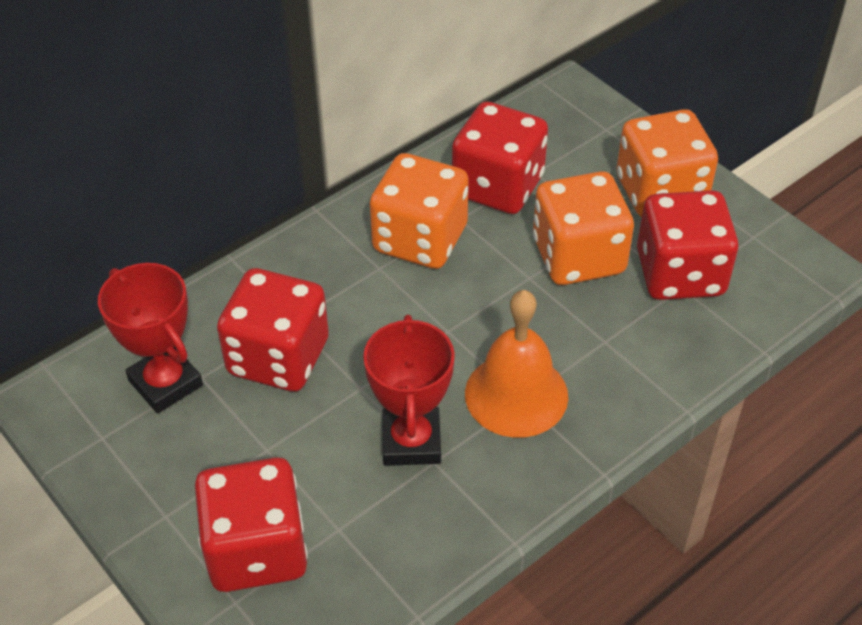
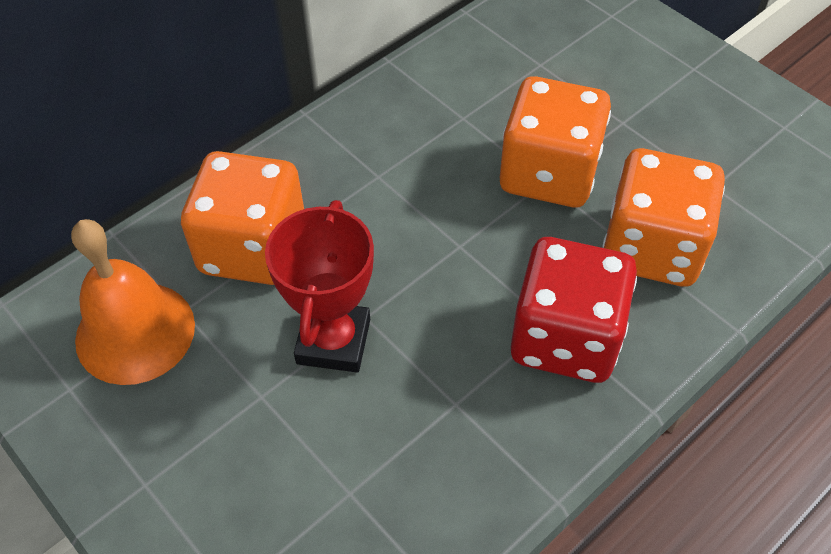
red dice: [195,457,308,592] [217,268,329,392] [452,101,548,214] [637,190,739,300] = 4 -> [511,237,637,383] = 1
red trophy: [98,263,203,413] [363,315,455,466] = 2 -> [265,200,374,372] = 1

